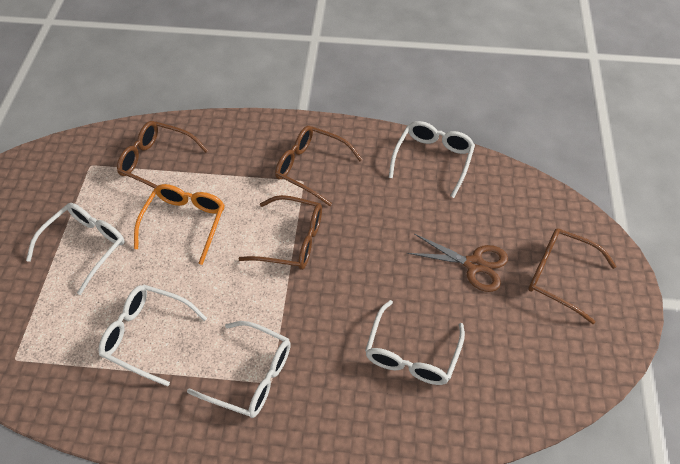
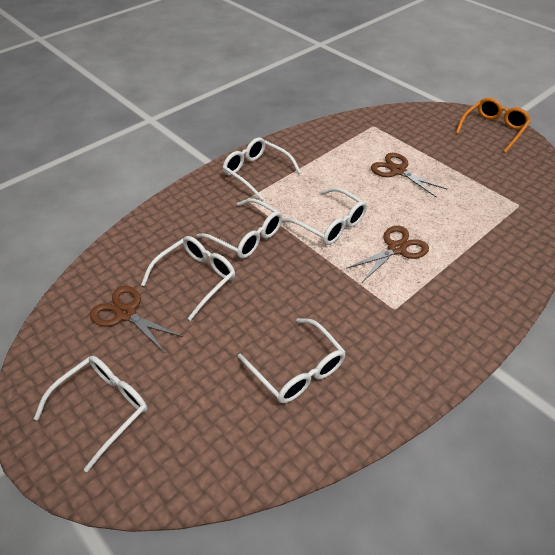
brown glasses: [117,121,208,188] [238,195,322,270] [275,126,363,206] [528,228,616,324] = 4 -> none = 0
brown scissors: [407,234,508,292] = 1 -> [90,286,183,353] [346,226,429,282] [371,153,447,198] = 3
white glasses: [26,203,125,295] [99,285,207,387] [187,321,291,418] [365,300,465,385] [389,121,475,198] = 5 -> [34,356,148,472] [141,236,235,321] [196,198,282,259] [223,138,301,201] [238,318,346,403] [282,187,367,245] = 6

